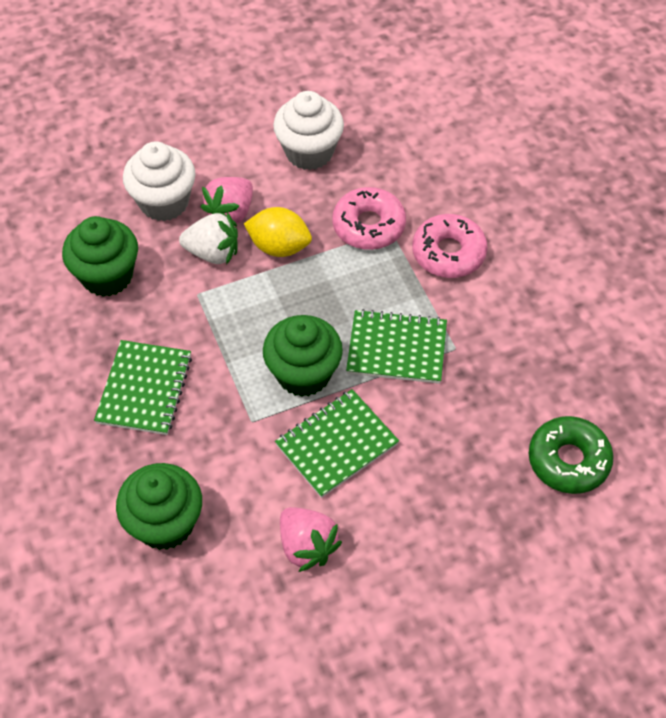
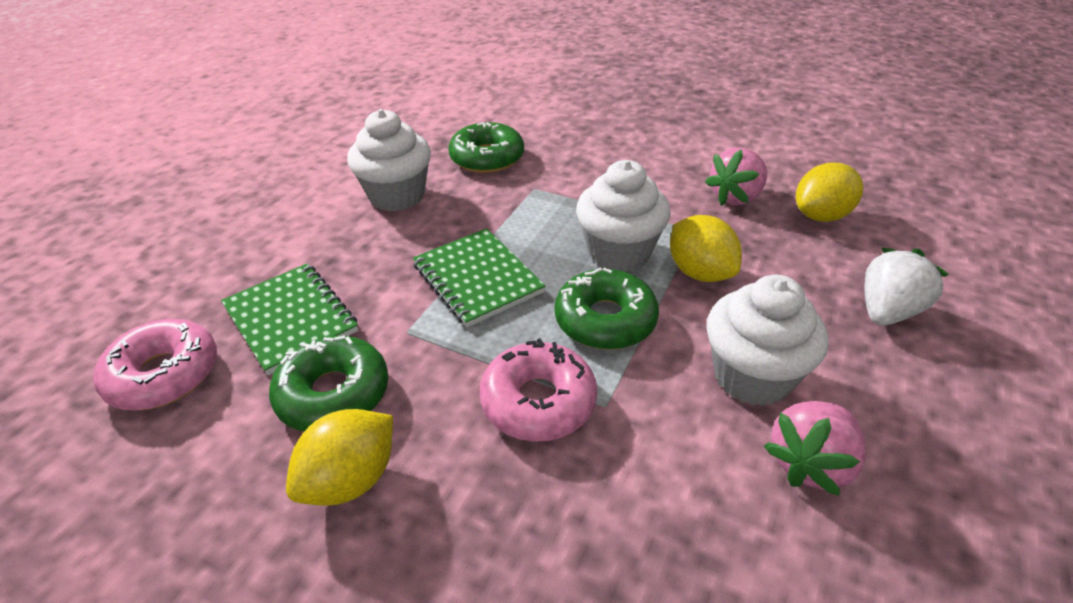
green cupcake: [62,216,138,297] [116,463,202,550] [263,315,343,397] = 3 -> none = 0
green donut: [529,416,614,494] = 1 -> [269,335,389,431] [448,122,524,173] [555,267,659,350] = 3
green notebook: [94,340,192,435] [275,389,399,498] [346,309,447,384] = 3 -> [221,263,358,375] [413,228,545,327] = 2
white cupcake: [123,141,196,221] [273,91,344,170] = 2 -> [347,109,431,211] [576,160,671,272] [707,275,829,406] = 3
yellow lemon: [244,207,312,257] = 1 -> [286,409,393,506] [670,215,742,282] [796,162,863,222] = 3

